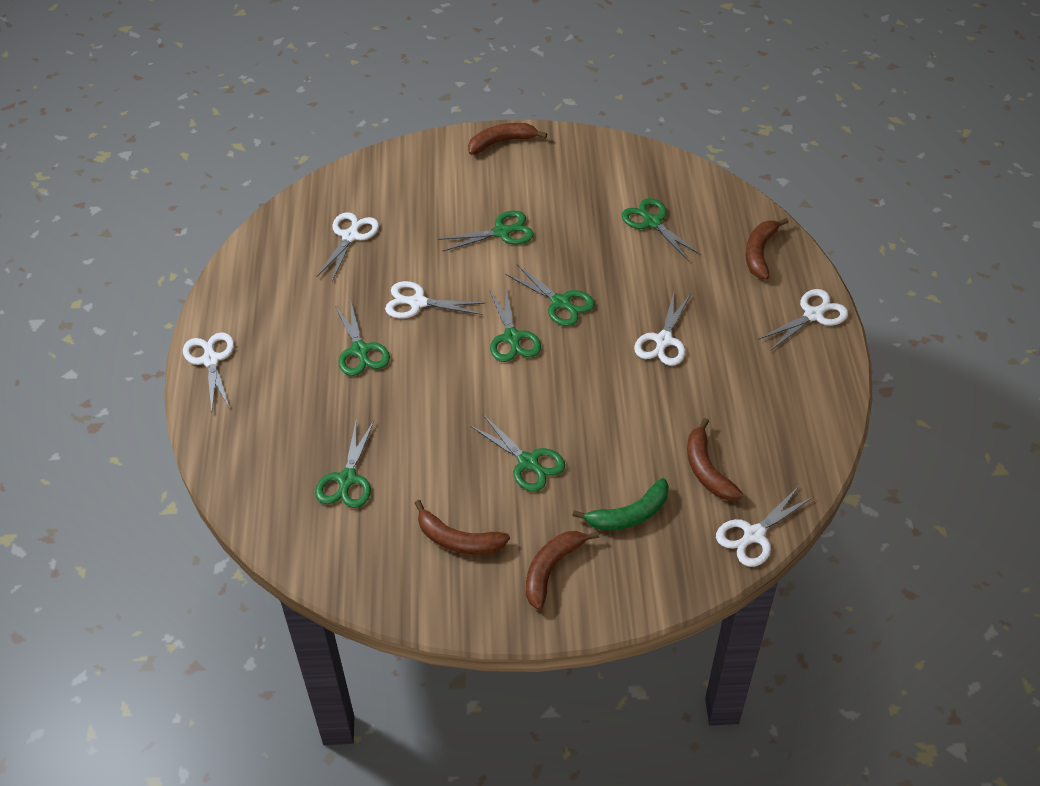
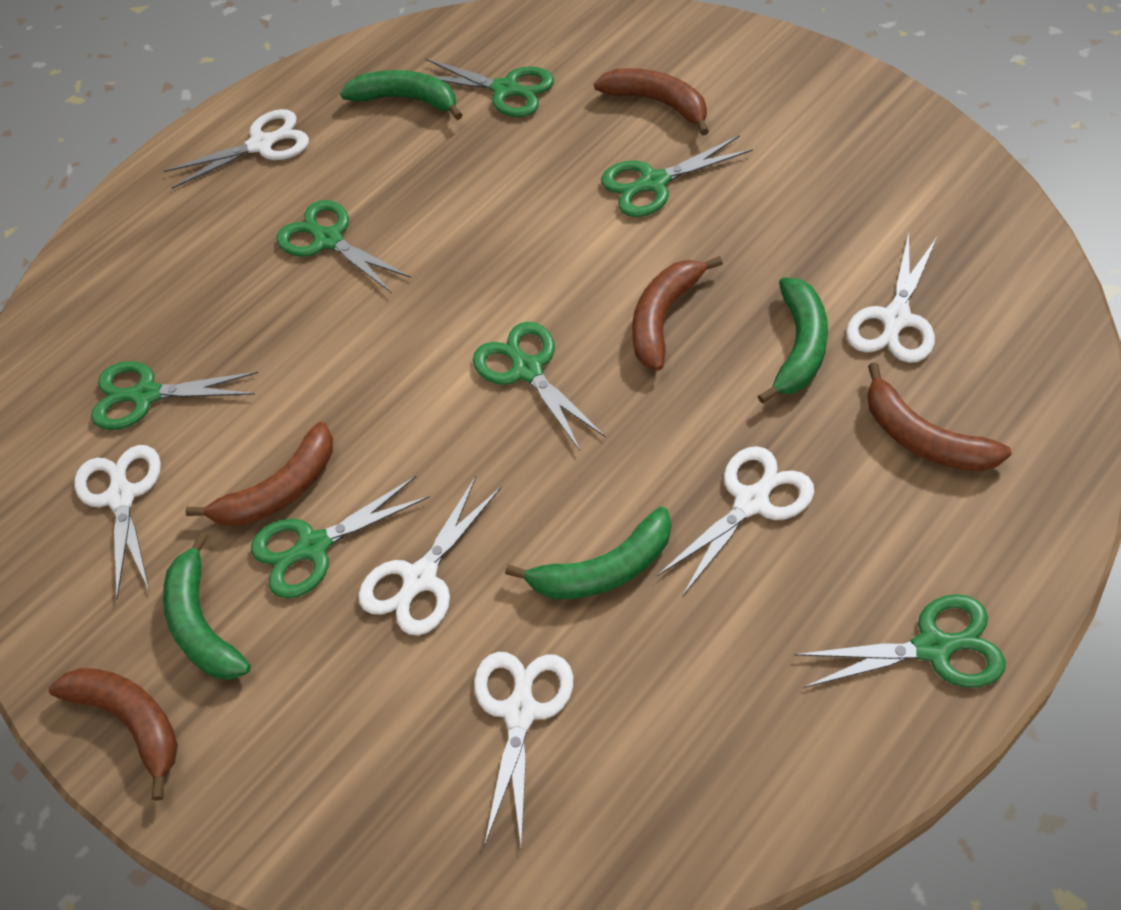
green banana: [572,478,669,530] = 1 -> [163,531,251,680] [340,70,463,120] [505,506,671,599] [757,277,828,404] = 4

